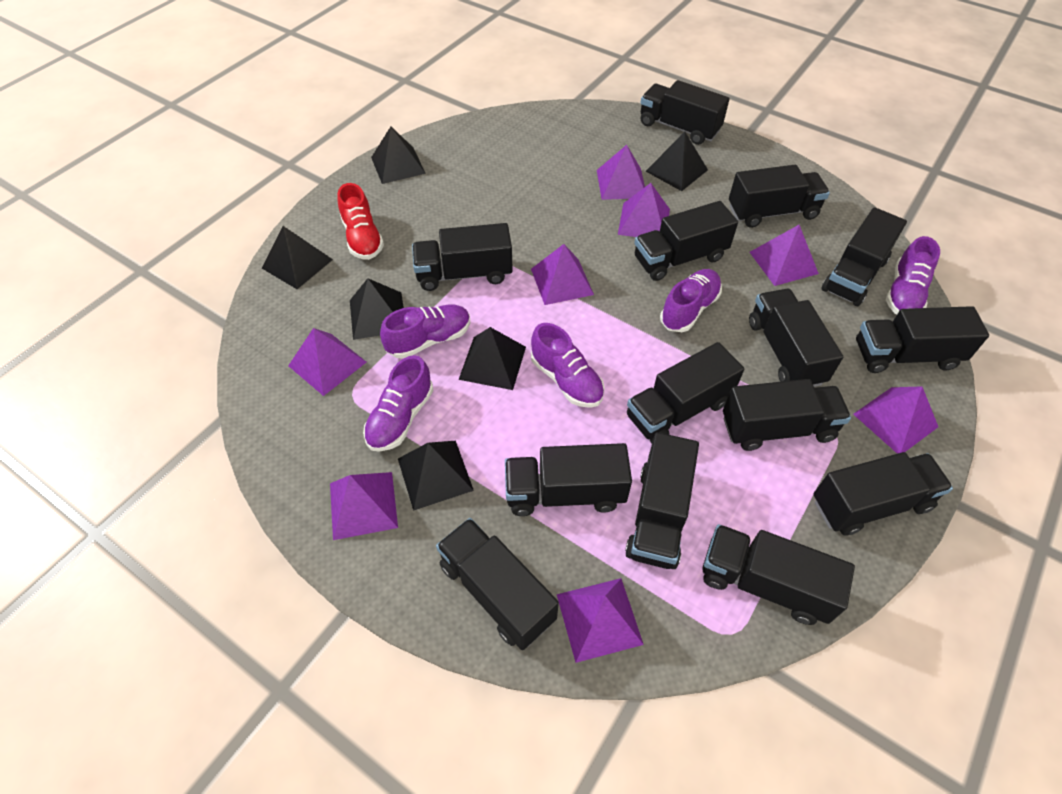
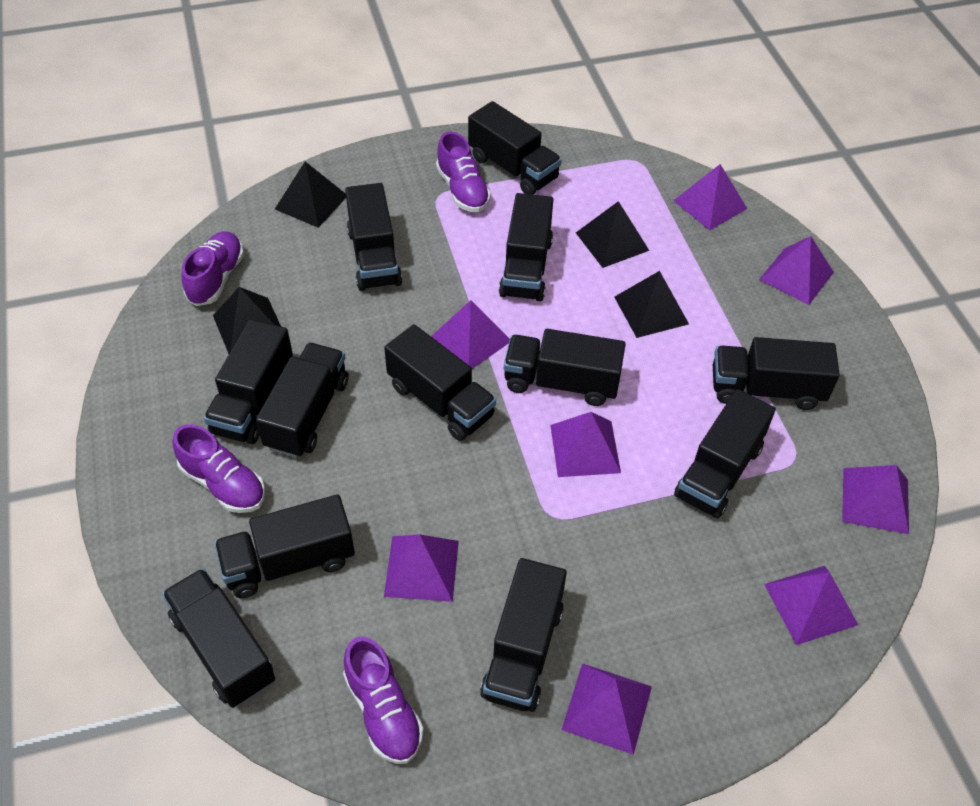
black pyramid: [262,226,333,289] [350,278,404,340] [371,127,426,184] [398,441,474,511] [458,327,526,390] [646,132,708,191] = 6 -> [213,287,281,354] [275,162,346,228] [576,201,649,268] [614,271,689,338] = 4
black truck: [412,223,513,291] [436,518,559,650] [505,443,632,516] [625,432,699,569] [627,342,744,443] [635,201,738,281] [641,80,730,145] [703,524,855,625] [723,379,851,451] [729,165,830,228] [749,289,843,387] [813,452,953,536] [821,207,907,306] [856,306,989,373] = 14 -> [162,568,275,708] [204,319,293,444] [214,494,355,598] [256,343,349,458] [345,183,402,291] [384,324,496,441] [468,101,562,195] [480,558,567,712] [499,193,553,301] [504,329,625,406] [674,389,776,518] [713,337,840,410] = 12
purple shoe: [363,355,433,452] [380,304,470,359] [531,323,605,408] [660,269,722,332] [886,236,940,315] = 5 -> [172,424,265,513] [181,231,244,306] [343,636,424,764] [436,132,491,212] = 4
red shoe: [338,183,384,260] = 1 -> none = 0

